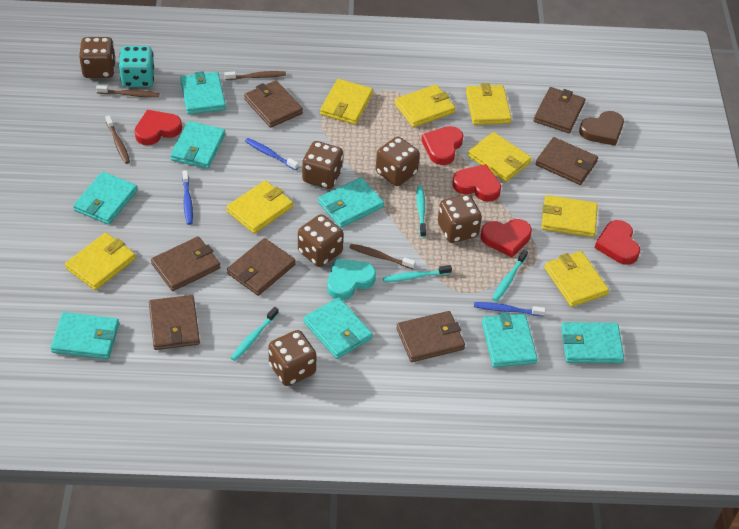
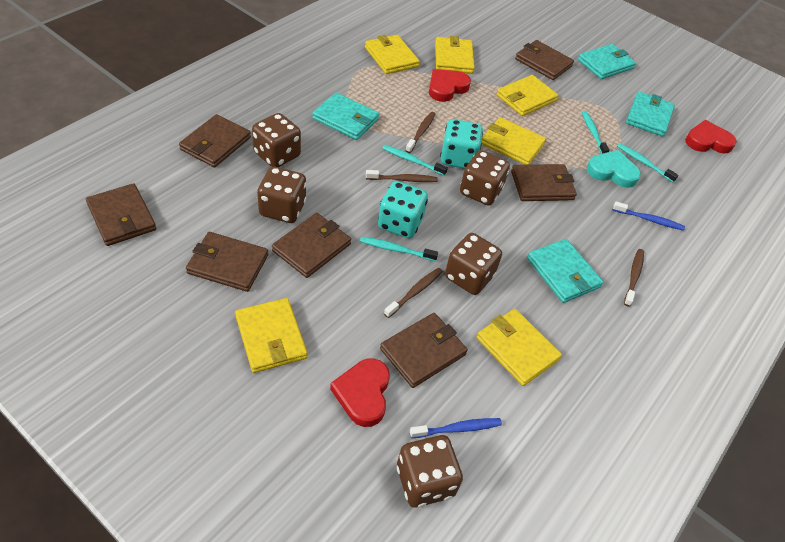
blue toothbrush: [182,170,193,225] [245,138,298,170] [474,302,545,317] = 3 -> [410,418,502,438] [613,201,685,231] = 2
brown dice: [79,37,116,78] [268,330,317,386] [298,214,344,267] [302,141,343,189] [376,137,420,186] [438,194,482,243] = 6 -> [252,113,301,167] [257,167,306,223] [397,435,463,507] [445,233,502,295] [460,150,510,206] = 5
brown heart: [579,111,624,146] = 1 -> none = 0
red heart: [135,110,182,145] [421,126,464,165] [452,164,501,202] [481,219,532,257] [594,220,640,265] = 5 -> [330,358,390,427] [429,69,471,102] [685,120,737,153] = 3
turquoise dice: [119,46,154,87] = 1 -> [378,181,428,239] [440,119,483,169] = 2
turquoise wallet: [50,312,119,359] [73,172,138,225] [170,121,225,169] [180,71,226,114] [303,297,373,359] [318,177,384,228] [482,312,538,368] [561,322,624,363] = 8 -> [312,93,379,140] [527,239,603,303] [578,44,636,79] [626,92,675,136] = 4
yellow wallet: [65,233,136,290] [226,180,293,234] [320,79,373,125] [394,85,456,127] [466,83,512,125] [468,132,532,182] [542,195,598,237] [544,251,609,307] = 8 -> [235,298,307,373] [365,35,420,74] [435,36,475,74] [477,309,562,386] [481,117,546,165] [496,75,559,116] = 6

